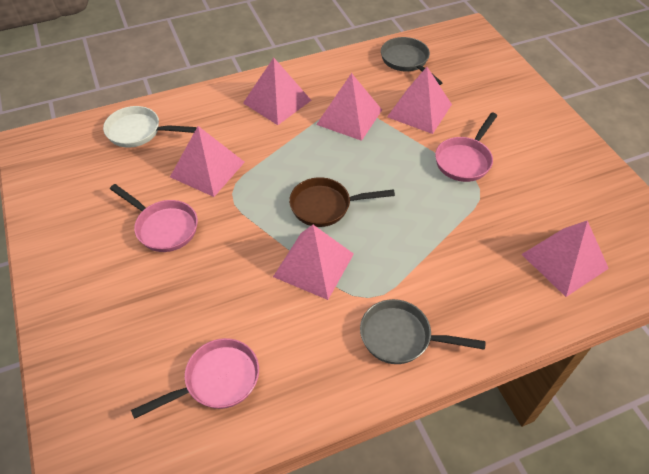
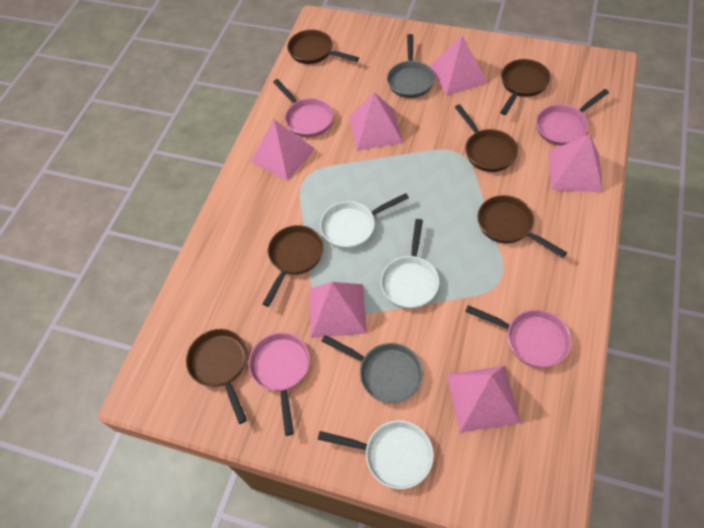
brown pan: [289,177,395,227] = 1 -> [186,329,247,424] [263,225,323,307] [287,30,359,64] [455,104,518,172] [477,195,567,258] [500,59,551,115] = 6
pink pan: [110,184,198,252] [131,338,259,419] [435,113,497,182] = 3 -> [249,333,310,436] [273,79,334,137] [465,305,571,368] [536,89,609,146] = 4
white pan: [103,106,197,148] = 1 -> [318,420,434,489] [320,193,409,249] [381,219,439,309] = 3

